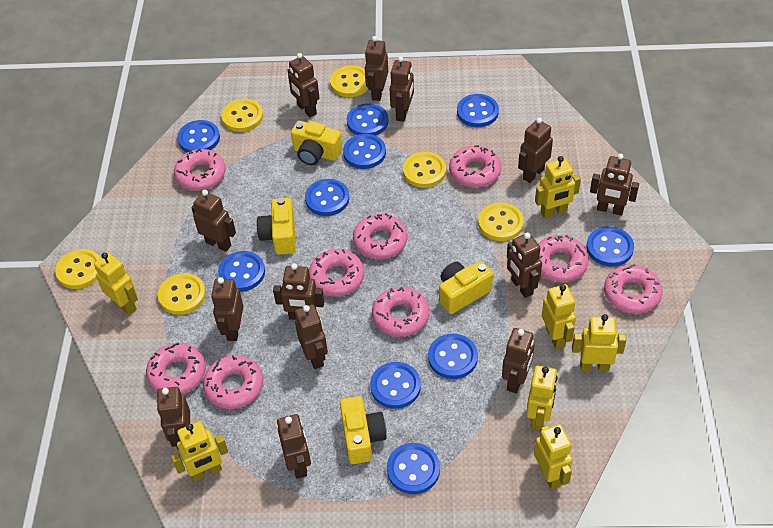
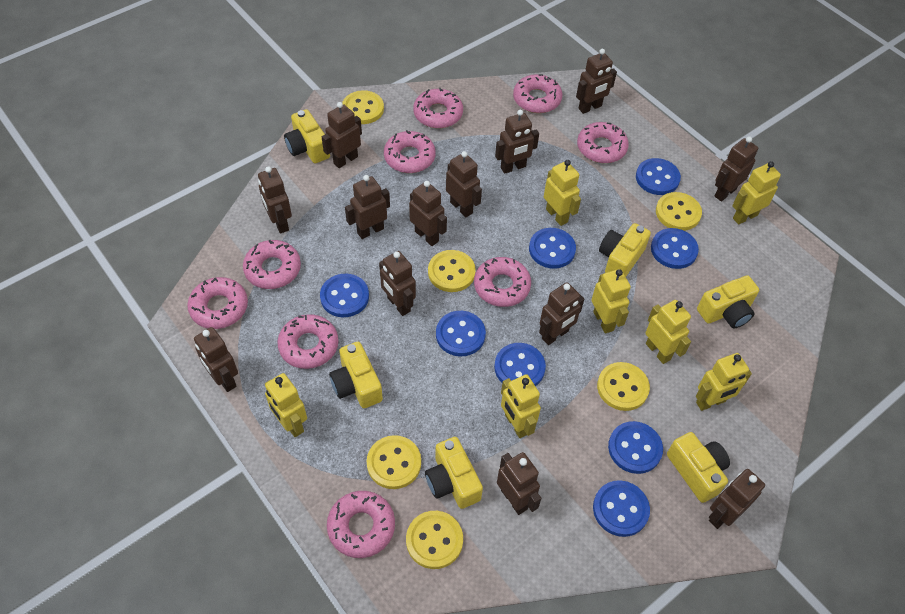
blue button: [177,120,220,153] [218,251,265,292] [305,179,349,216] [343,134,386,169] [347,103,388,136] [370,362,421,409] [387,443,440,494] [428,334,478,379] [457,94,499,127] [587,226,634,267] = 10 -> [320,274,369,317] [436,311,486,356] [494,343,546,386] [529,228,576,269] [593,480,650,537] [608,421,663,474] [636,158,681,195] [651,228,699,269] = 8
yellow camera: [257,198,296,255] [291,121,342,165] [340,396,387,464] [439,261,493,314] = 4 -> [284,109,330,163] [329,342,383,408] [425,437,483,509] [599,223,651,277] [667,432,730,503] [697,275,759,329] = 6

